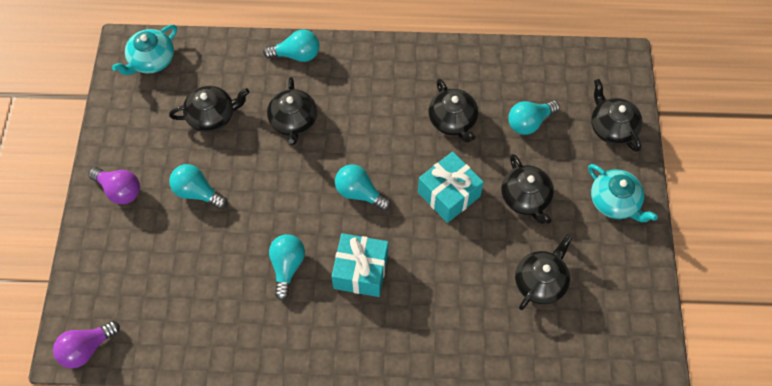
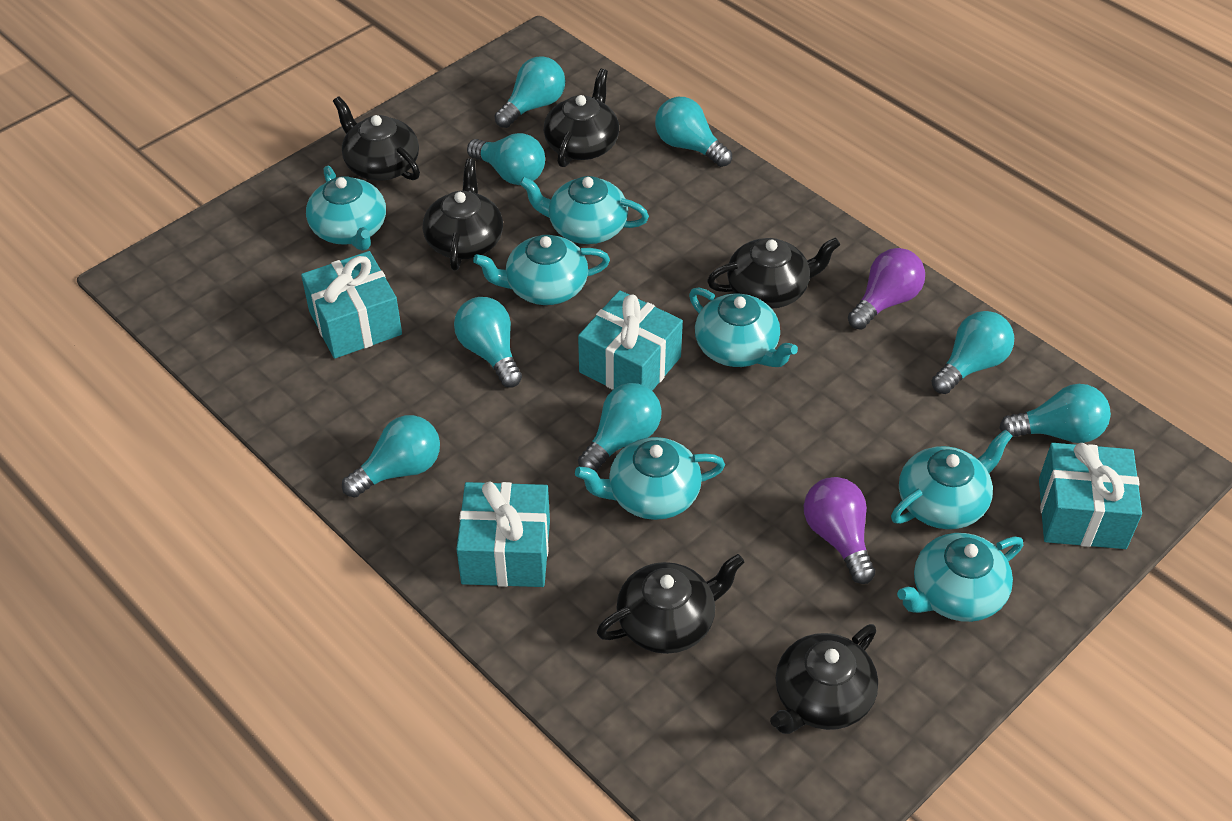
turquoise gift: [331,233,388,297] [418,152,484,223] = 2 -> [301,251,402,359] [456,482,550,587] [578,290,683,391] [1039,443,1142,549] = 4
turquoise light bulb: [169,164,227,209] [263,29,319,62] [269,234,305,300] [335,165,391,211] [508,100,560,135] = 5 -> [342,415,440,498] [454,297,522,388] [467,133,545,185] [495,56,565,128] [578,383,662,472] [655,97,732,167] [931,311,1014,394] [999,384,1111,443] = 8
turquoise teapot: [112,25,177,75] [588,164,658,222] = 2 -> [306,166,386,251] [473,235,610,305] [519,176,649,244] [575,437,725,520] [689,287,798,367] [891,429,1013,529] [897,533,1023,622] = 7

